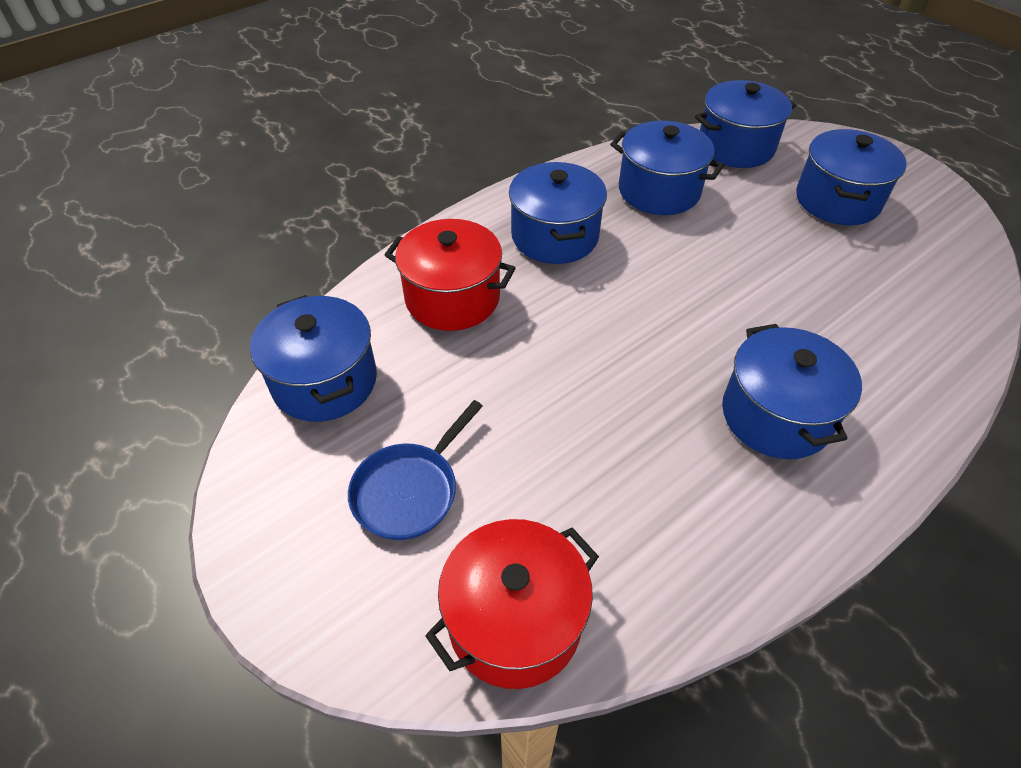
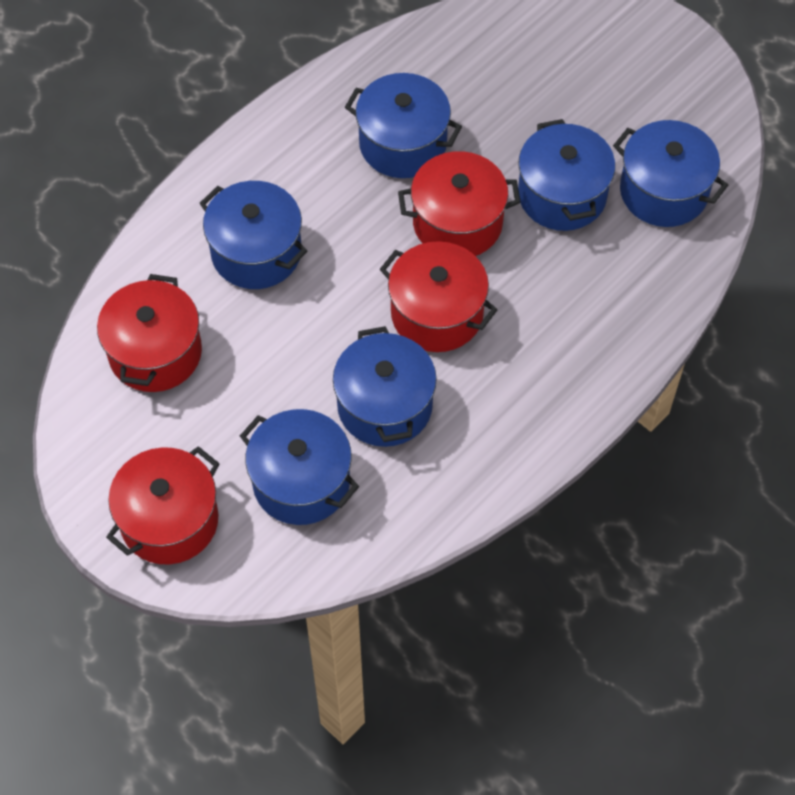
blue pan: [348,400,483,540] = 1 -> none = 0
red pot: [385,219,516,331] [425,519,599,689] = 2 -> [97,274,202,392] [106,446,220,564] [380,241,498,352] [398,151,521,256] = 4

